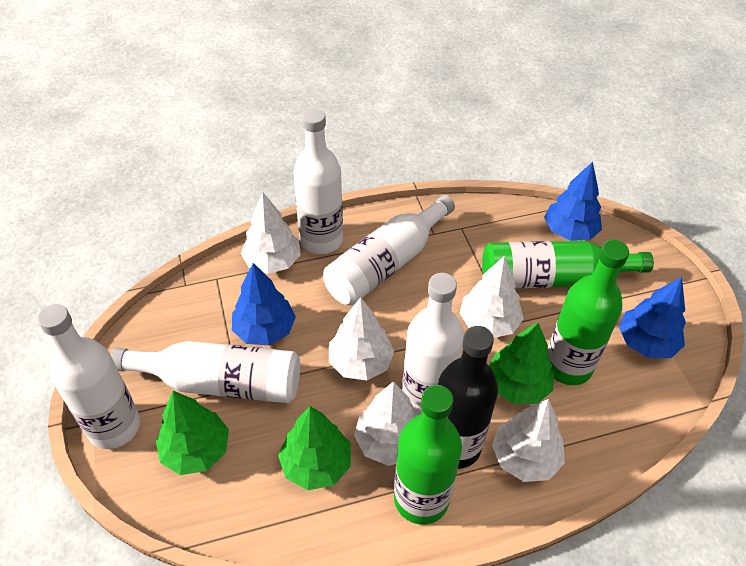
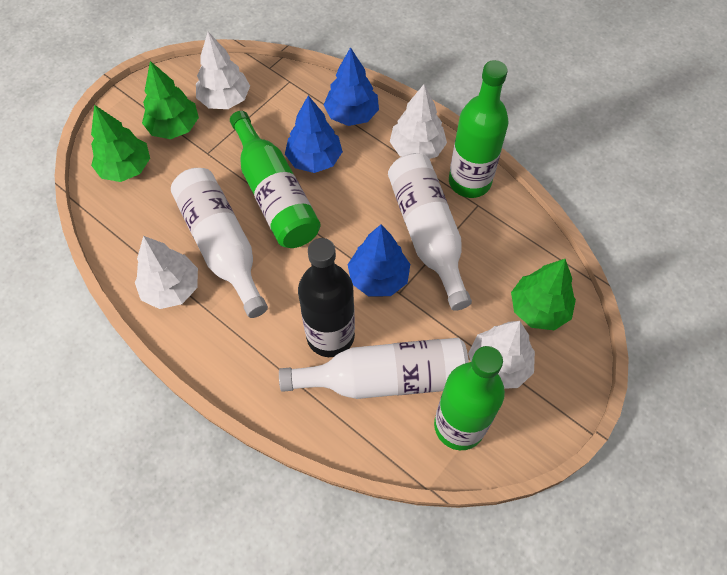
white bottle: [38,304,140,449] [110,341,300,403] [293,109,343,254] [323,195,455,306] [402,273,464,415] = 5 -> [171,168,268,318] [279,338,469,399] [388,153,472,311] = 3
white tree: [241,192,301,274] [329,297,394,380] [354,381,419,466] [459,255,524,338] [492,399,565,482] = 5 -> [135,236,198,309] [196,32,250,109] [390,84,447,159] [468,321,535,389] = 4

